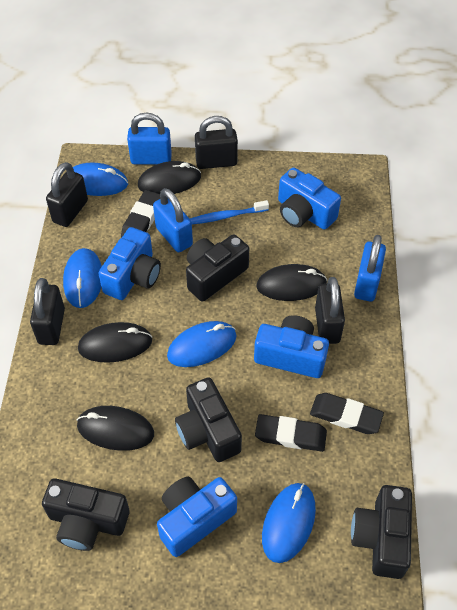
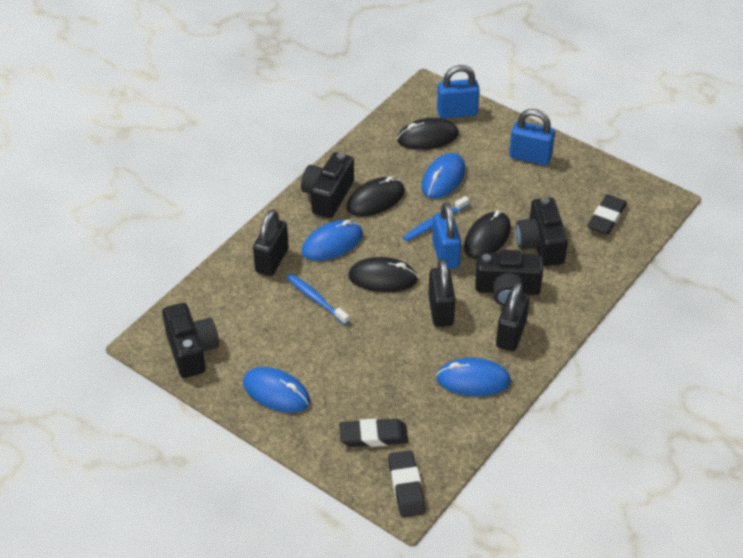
black padlock: [30,278,65,345] [46,162,88,227] [195,116,238,169] [315,277,345,344] = 4 -> [253,209,289,276] [428,259,455,327] [496,282,530,351] = 3
blue camera: [98,227,161,300] [157,477,237,557] [254,315,329,378] [278,167,341,230] = 4 -> none = 0
blue toothbrush: [190,200,269,224] = 1 -> [287,274,349,325] [403,196,469,241] = 2

